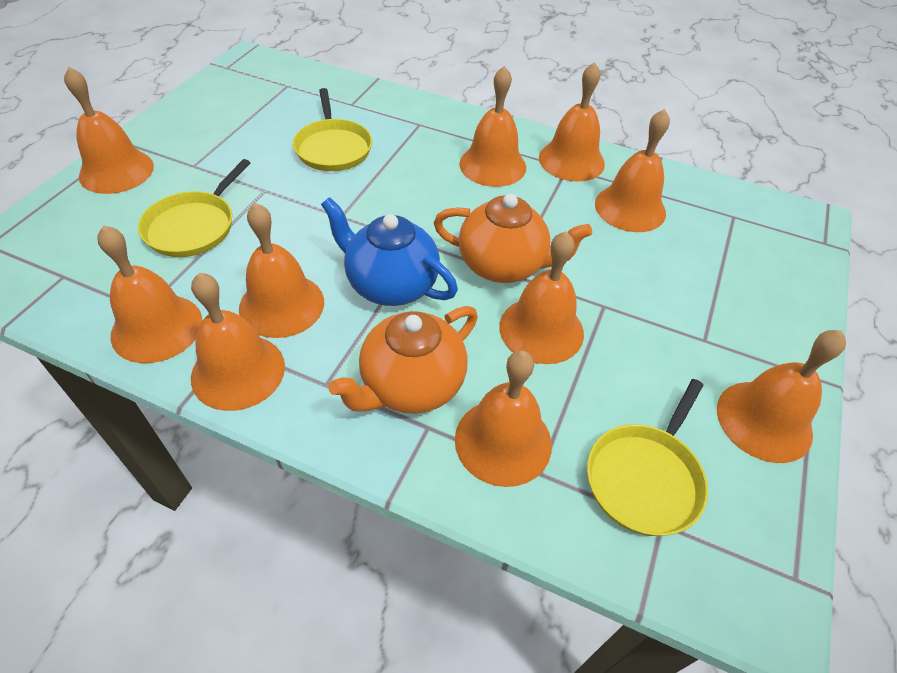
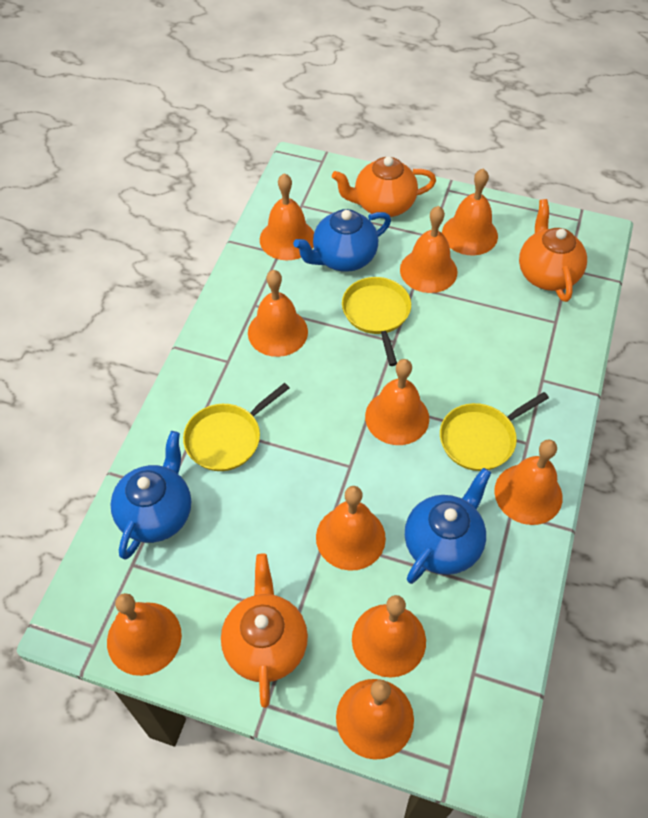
blue teapot: [321,197,458,306] = 1 -> [110,431,191,560] [293,209,391,272] [405,468,491,584] = 3
orange teapot: [328,306,478,414] [434,194,592,283] = 2 -> [221,554,308,708] [332,156,436,217] [519,199,587,302] = 3

